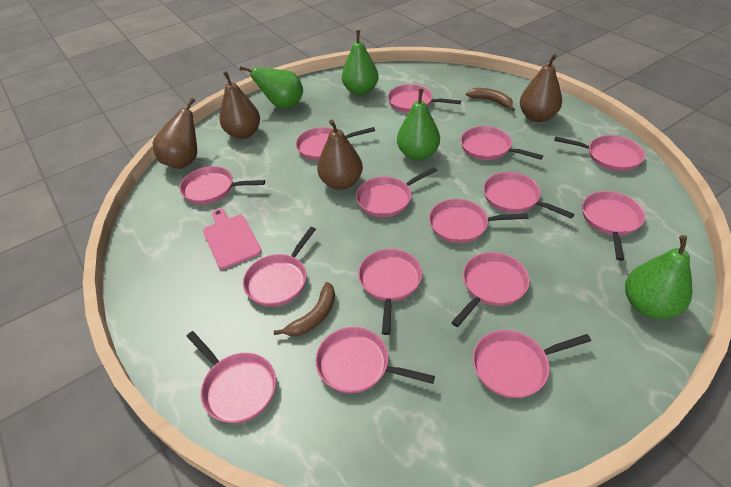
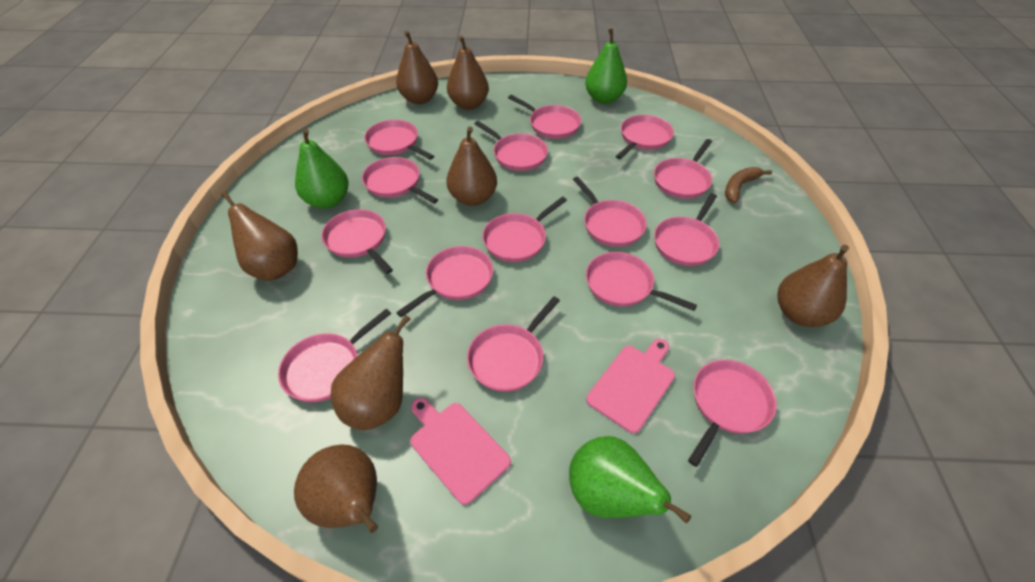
brown banana: [274,282,335,336] [466,88,515,111] = 2 -> [725,167,772,203] = 1
brown pear: [153,98,197,169] [219,71,260,139] [317,119,363,190] [520,54,562,122] = 4 -> [221,191,298,281] [294,444,378,533] [331,315,411,430] [396,30,438,104] [447,35,489,110] [447,126,497,206] [778,245,849,327] = 7
green pear: [240,66,303,108] [342,30,378,96] [397,89,440,160] [625,235,692,319] = 4 -> [295,128,348,209] [569,436,691,523] [585,28,627,104] = 3
pink cutting board: [203,208,262,269] = 1 -> [410,398,511,505] [586,339,675,433] = 2

